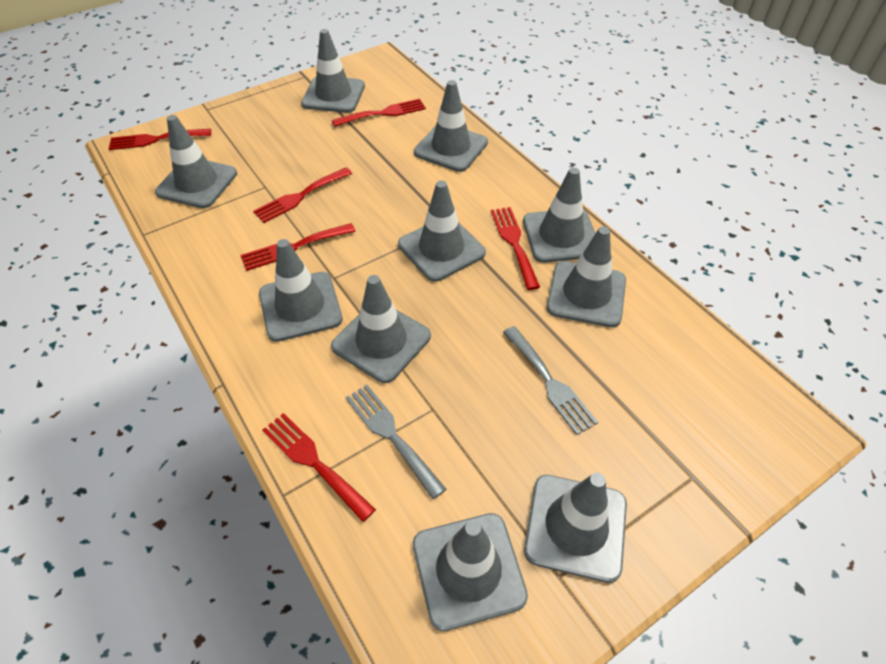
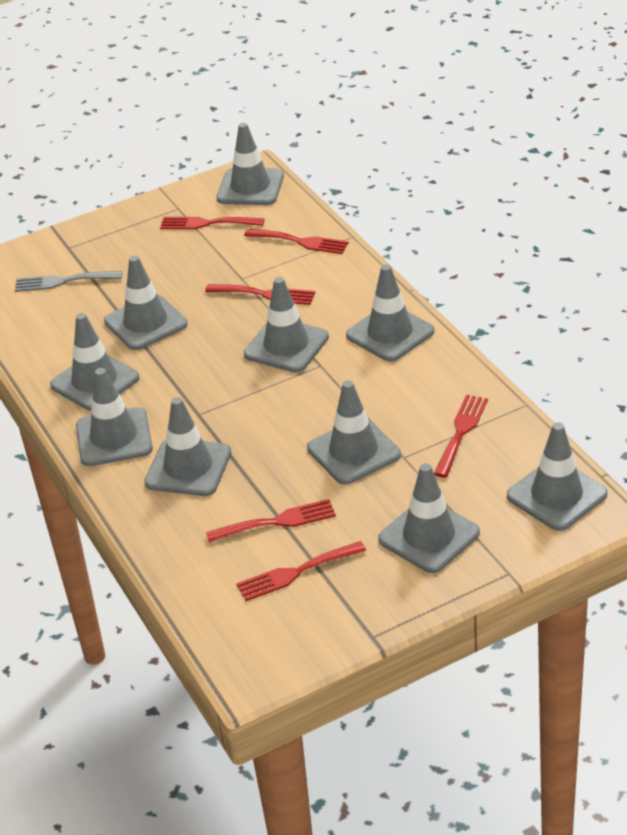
grey fork: [345,385,446,499] [503,326,598,435] = 2 -> [15,271,122,292] = 1

